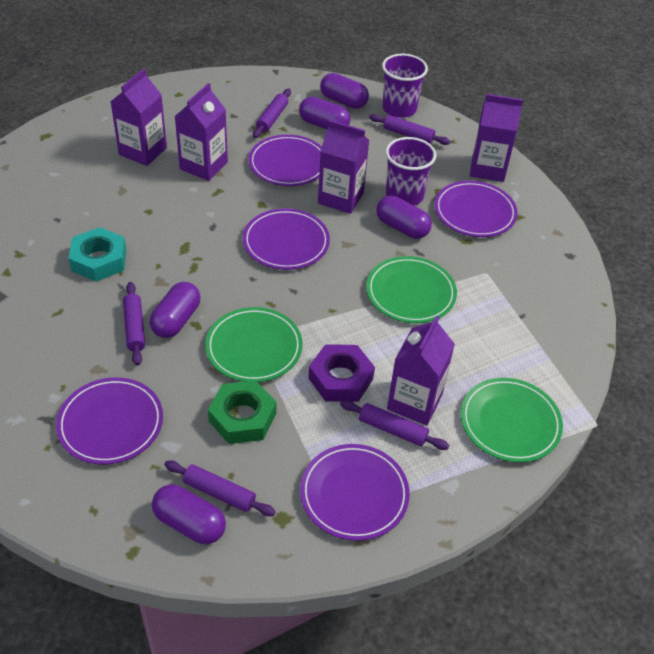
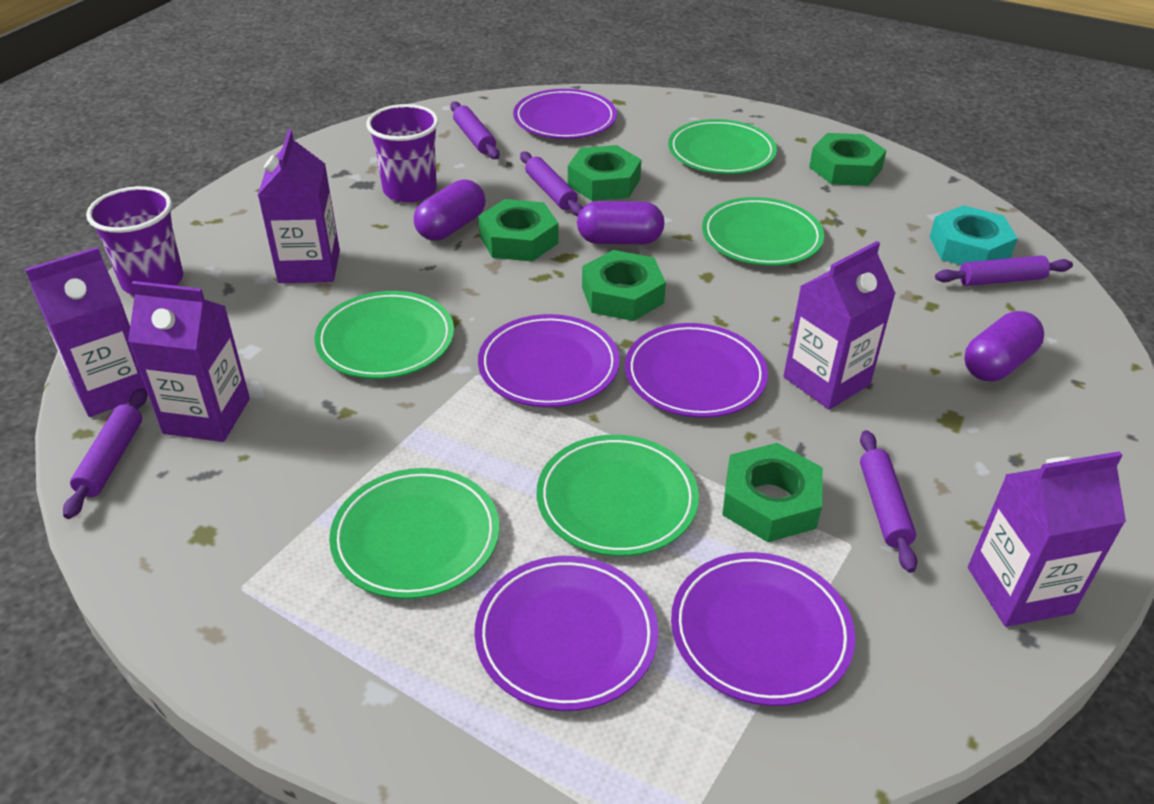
green nut: [208,380,277,444] = 1 -> [478,199,558,262] [568,145,641,201] [582,250,666,321] [722,443,823,542] [809,133,887,186] = 5
green plate: [205,307,303,382] [366,256,457,323] [461,378,563,462] = 3 -> [315,291,454,379] [329,468,500,599] [537,435,699,556] [668,119,777,174] [702,197,824,266] = 5
purple capsule: [150,282,200,338] [152,484,226,544] [299,97,350,129] [320,73,369,109] [376,195,432,239] = 5 -> [414,179,485,241] [577,201,665,244] [964,311,1044,381] = 3
purple nut: [309,344,375,402] = 1 -> none = 0

